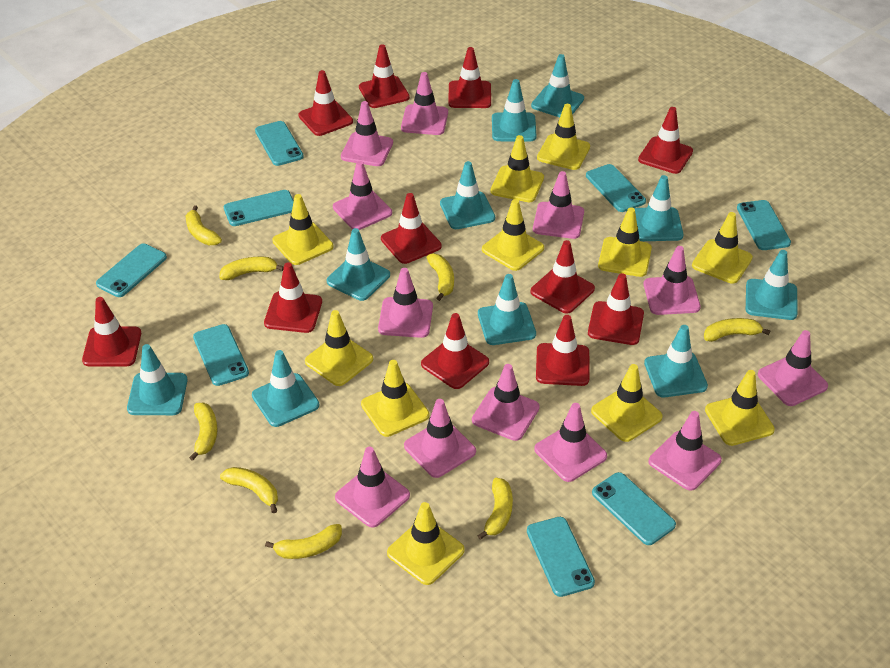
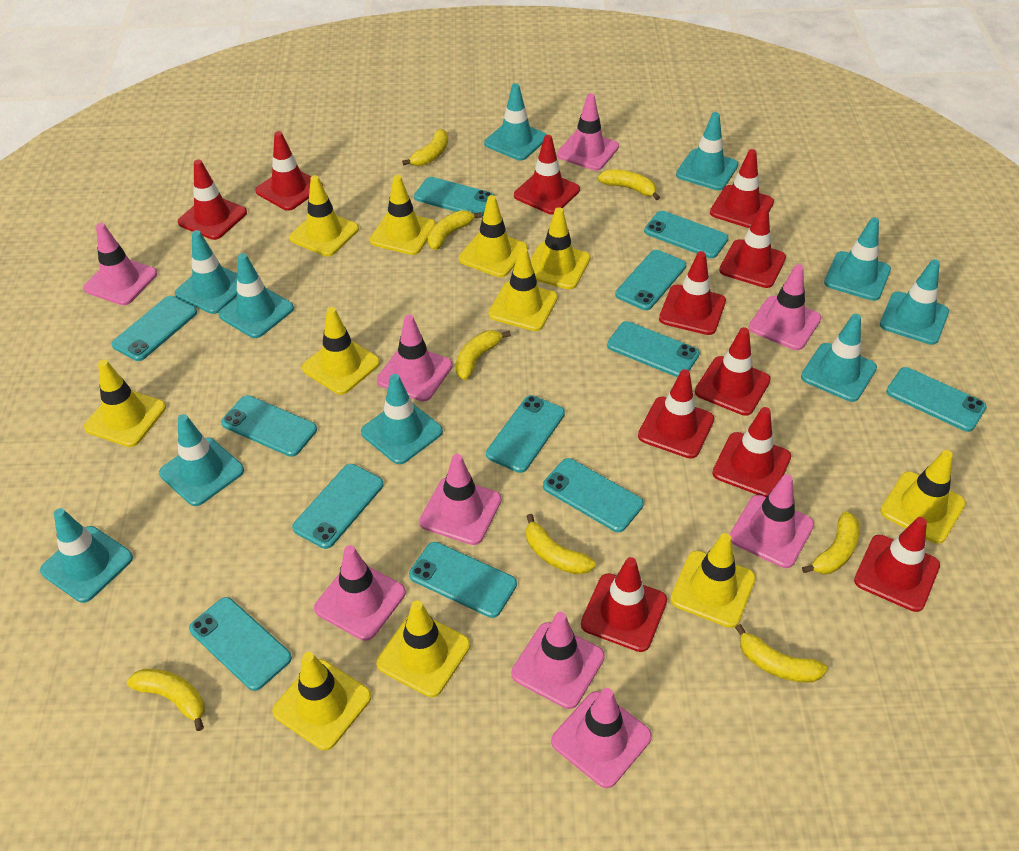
pink traffic cone: [333,161,392,230] [335,447,410,528] [341,101,393,166] [378,268,433,338] [401,72,448,135] [404,399,476,478] [472,364,540,441] [533,171,584,239] [534,403,607,482] [644,246,701,315] [648,411,722,491] [758,330,828,406] = 12 -> [83,223,157,305] [314,545,406,641] [377,315,453,402] [419,454,502,545] [511,612,605,709] [551,688,652,788] [557,93,619,171] [730,474,814,568] [749,264,822,350] = 9
turquoise phone: [96,244,167,297] [193,324,249,386] [224,190,294,226] [255,121,304,166] [527,517,595,597] [586,164,646,212] [592,472,676,545] [737,200,791,250] = 8 -> [111,296,197,361] [189,597,292,691] [221,395,317,457] [292,464,384,549] [409,542,517,618] [414,177,494,216] [486,395,565,473] [543,458,644,532] [607,321,700,377] [615,250,686,310] [644,211,729,258] [886,367,987,432] = 12

